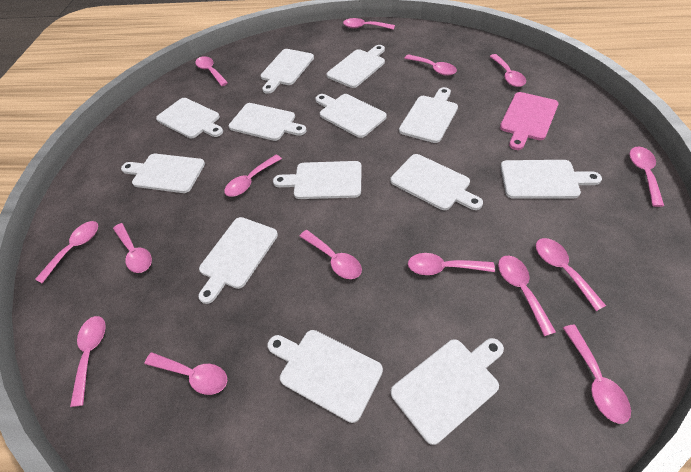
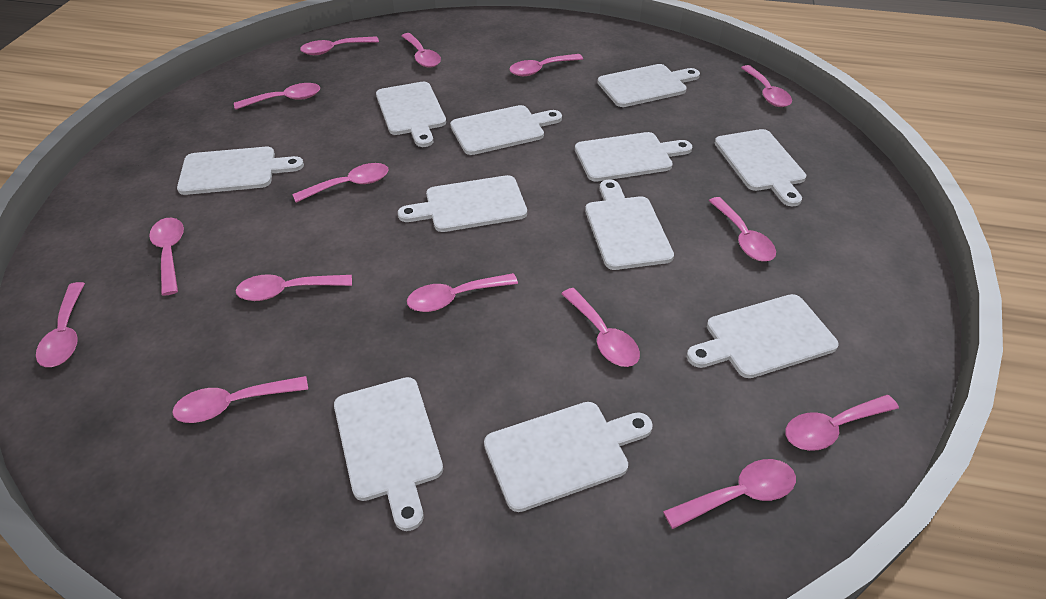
pink cutting board: [500,92,558,150] = 1 -> none = 0
white cutting board: [121,154,205,193] [156,98,223,138] [198,217,278,304] [229,103,307,141] [261,49,314,94] [267,330,383,423] [273,161,362,199] [315,94,387,138] [327,45,385,88] [390,154,483,210] [391,338,504,445] [399,87,458,143] [500,160,602,199] = 13 -> [177,147,304,195] [334,377,443,531] [376,82,446,147] [398,175,527,232] [450,105,562,155] [484,402,653,512] [575,132,692,182] [585,180,674,270] [597,64,700,107] [687,294,839,378] [715,129,806,206] = 11

